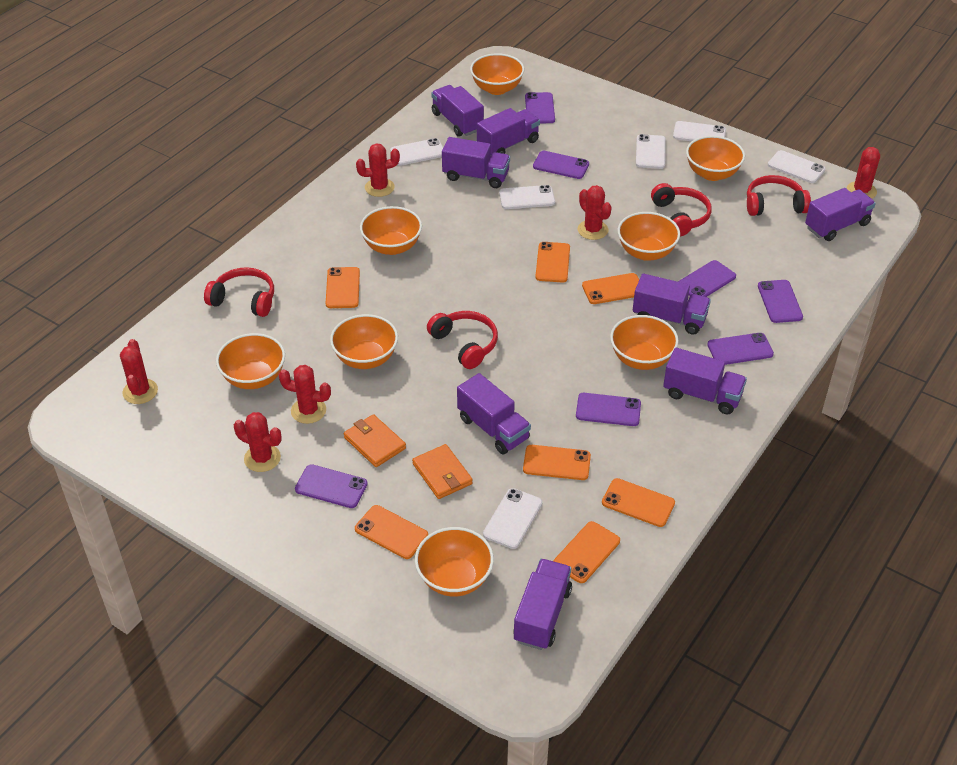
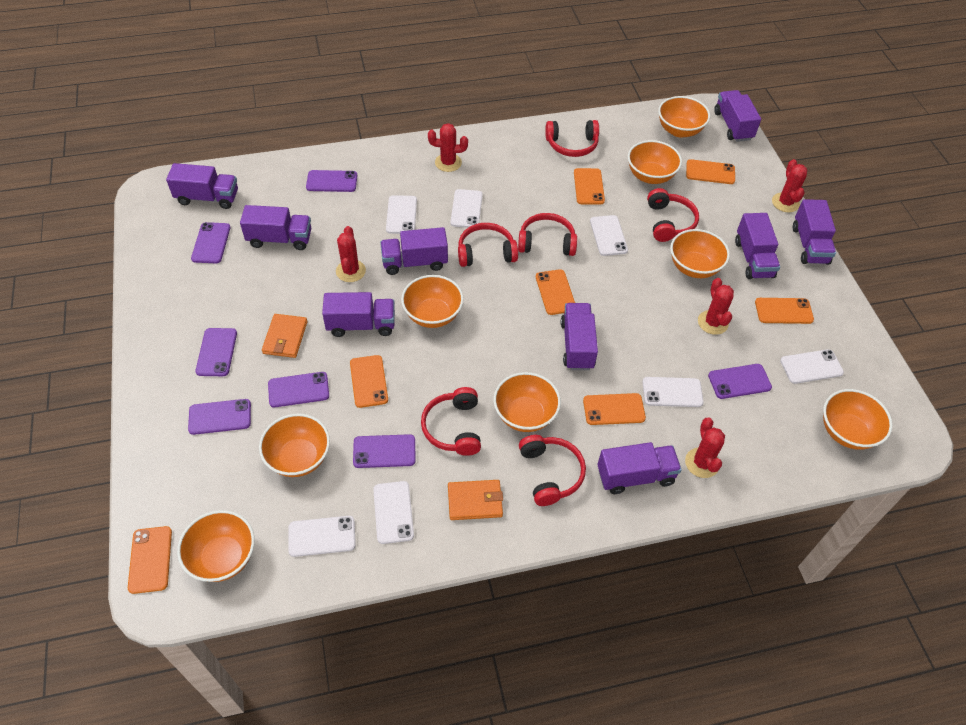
purple truck: [431,85,484,137] [442,137,510,188] [457,373,531,454] [477,108,540,155] [513,559,572,650] [633,274,711,335] [663,348,747,414] [805,188,876,241] = 8 -> [166,163,238,209] [240,205,311,250] [322,292,395,337] [380,227,448,275] [561,303,598,370] [597,442,682,494] [714,90,761,142] [735,213,780,279] [793,199,836,265] = 9
red cactus: [120,339,158,404] [234,412,282,472] [279,365,331,424] [356,143,400,197] [578,185,612,240] [847,147,880,199] = 6 -> [336,226,366,282] [428,123,468,172] [685,418,725,478] [698,278,734,335] [772,159,807,213] = 5
red headphones: [204,267,274,317] [427,311,498,369] [651,183,712,236] [747,175,811,216] = 4 -> [421,387,481,456] [458,223,518,267] [518,213,577,256] [519,435,586,506] [545,120,599,157] [647,188,699,242] = 6
white phone: [390,138,443,166] [483,488,542,549] [499,185,555,209] [636,134,666,169] [673,121,726,141] [768,150,826,183] = 6 -> [288,516,356,557] [373,481,414,544] [386,195,417,234] [451,189,483,228] [590,215,628,256] [643,377,704,407] [780,349,844,384] = 7

